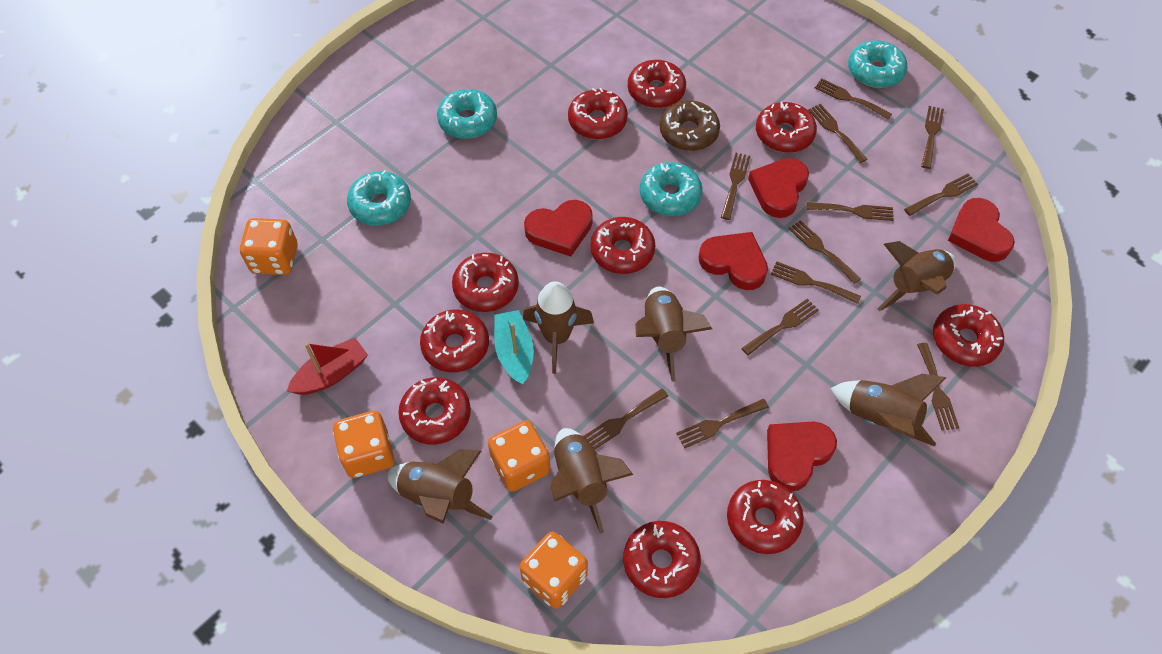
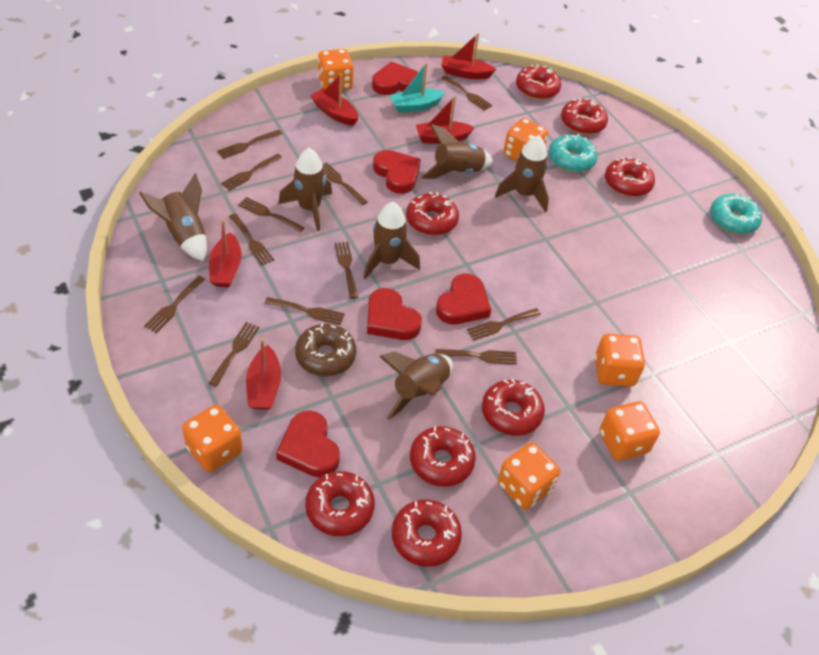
orange dice: [240,218,298,275] [333,411,394,478] [488,420,550,492] [520,532,588,609] = 4 -> [182,405,243,472] [318,49,354,90] [498,442,560,510] [503,118,548,162] [595,334,645,387] [599,401,660,461] = 6
red boat: [287,338,368,395] = 1 -> [209,220,241,287] [246,338,281,410] [310,74,358,126] [416,96,475,144] [441,33,496,79] = 5
red donut: [398,377,471,445] [420,309,489,372] [452,253,519,312] [568,88,628,139] [590,217,656,274] [623,521,701,598] [628,60,686,108] [727,480,804,554] [756,101,817,153] [933,304,1004,367] = 10 -> [305,471,375,536] [392,499,462,567] [406,192,459,235] [410,426,476,487] [482,379,545,436] [516,64,561,100] [561,98,608,135] [605,157,655,197] = 8
turquoise donut: [347,170,411,226] [437,89,497,139] [640,162,703,216] [848,40,907,88] = 4 -> [549,134,598,172] [710,194,762,234] = 2

